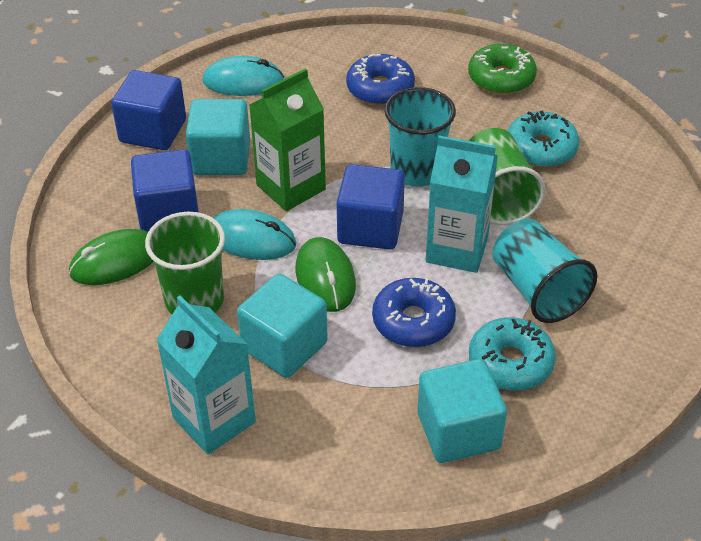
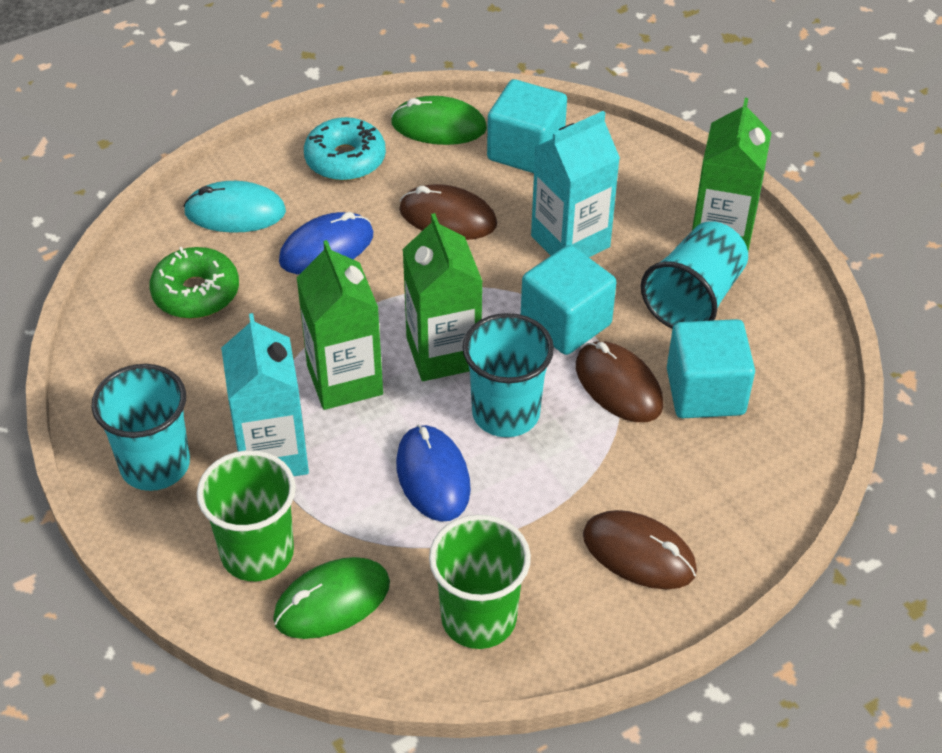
blue cube: [111,70,186,150] [131,149,199,232] [337,164,405,250] = 3 -> none = 0
blue donut: [346,54,415,105] [372,278,456,347] = 2 -> none = 0
blue mouse: none = 0 -> [279,212,373,274] [396,425,471,522] = 2
brown mouse: none = 0 -> [399,184,497,240] [576,341,663,422] [583,510,697,589] = 3
green carton: [249,68,326,211] = 1 -> [296,240,383,410] [402,213,483,381] [692,98,772,251] = 3
turquoise cup: [384,87,456,187] [492,219,597,323] = 2 -> [91,364,190,491] [463,313,554,437] [641,221,748,329] = 3
turquoise donut: [469,317,556,391] [508,111,579,167] = 2 -> [304,117,386,181] = 1
turquoise mouse: [202,56,284,96] [214,209,297,260] = 2 -> [183,181,286,233] = 1

